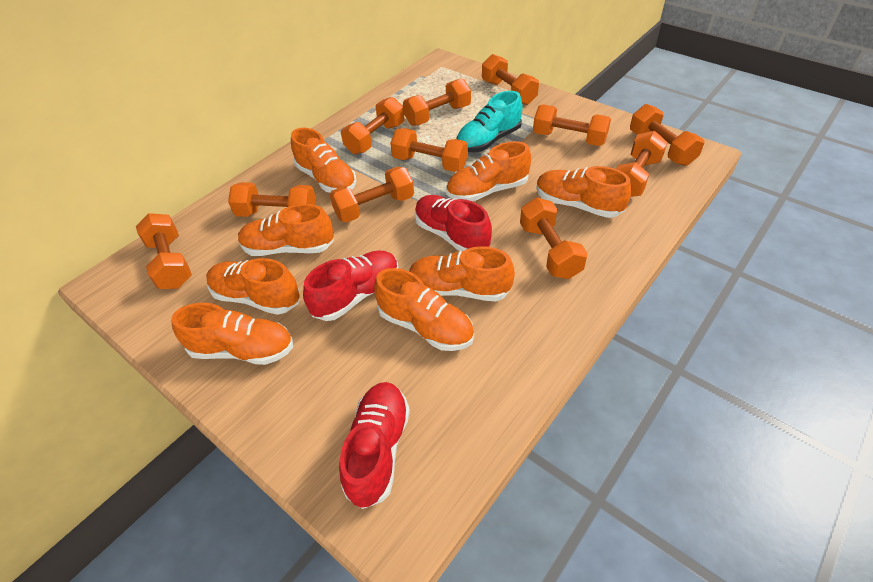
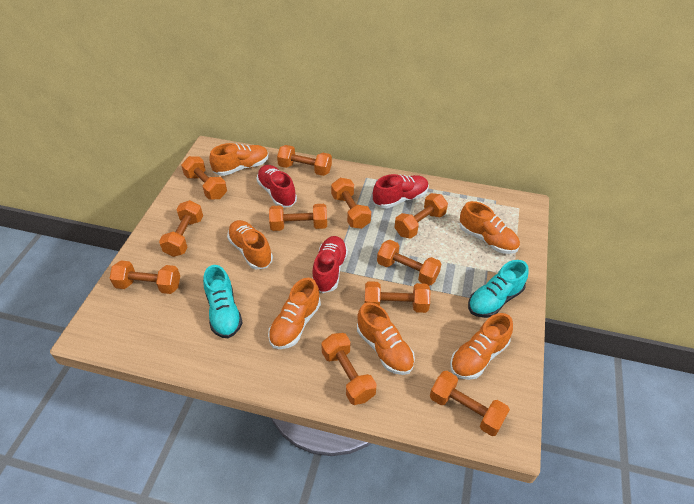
orange shoe: [171,303,293,365] [206,258,300,315] [238,204,334,256] [291,128,357,193] [374,268,474,351] [409,246,515,301] [446,141,531,201] [536,166,631,218] = 8 -> [209,143,269,176] [227,220,273,269] [268,278,321,349] [357,302,415,375] [450,313,513,380] [460,201,520,254] = 6
turquoise shoe: [456,91,523,152] = 1 -> [203,265,243,338] [468,260,529,318] = 2

